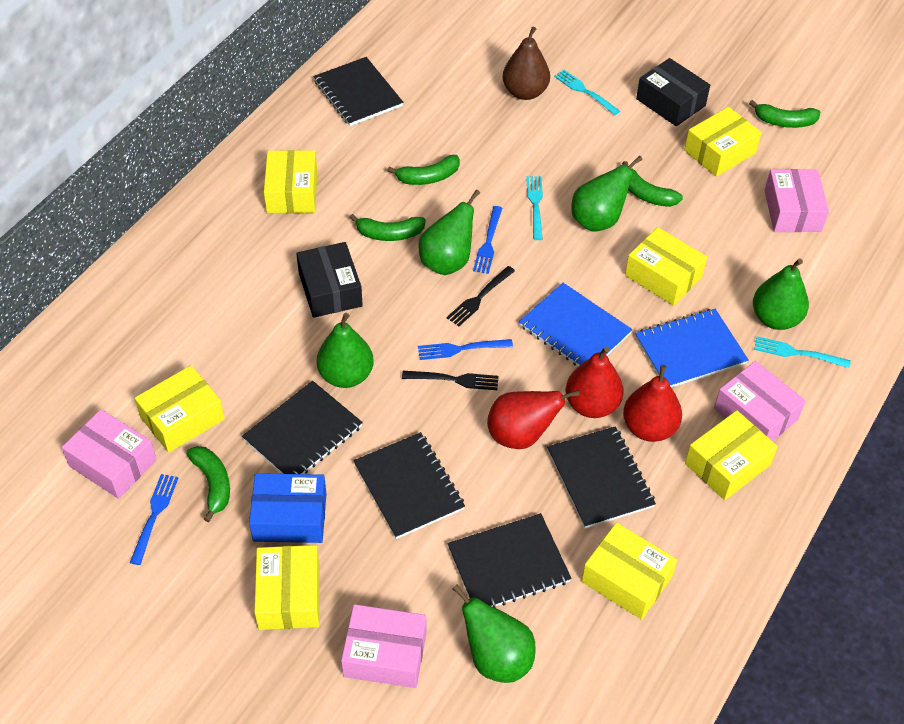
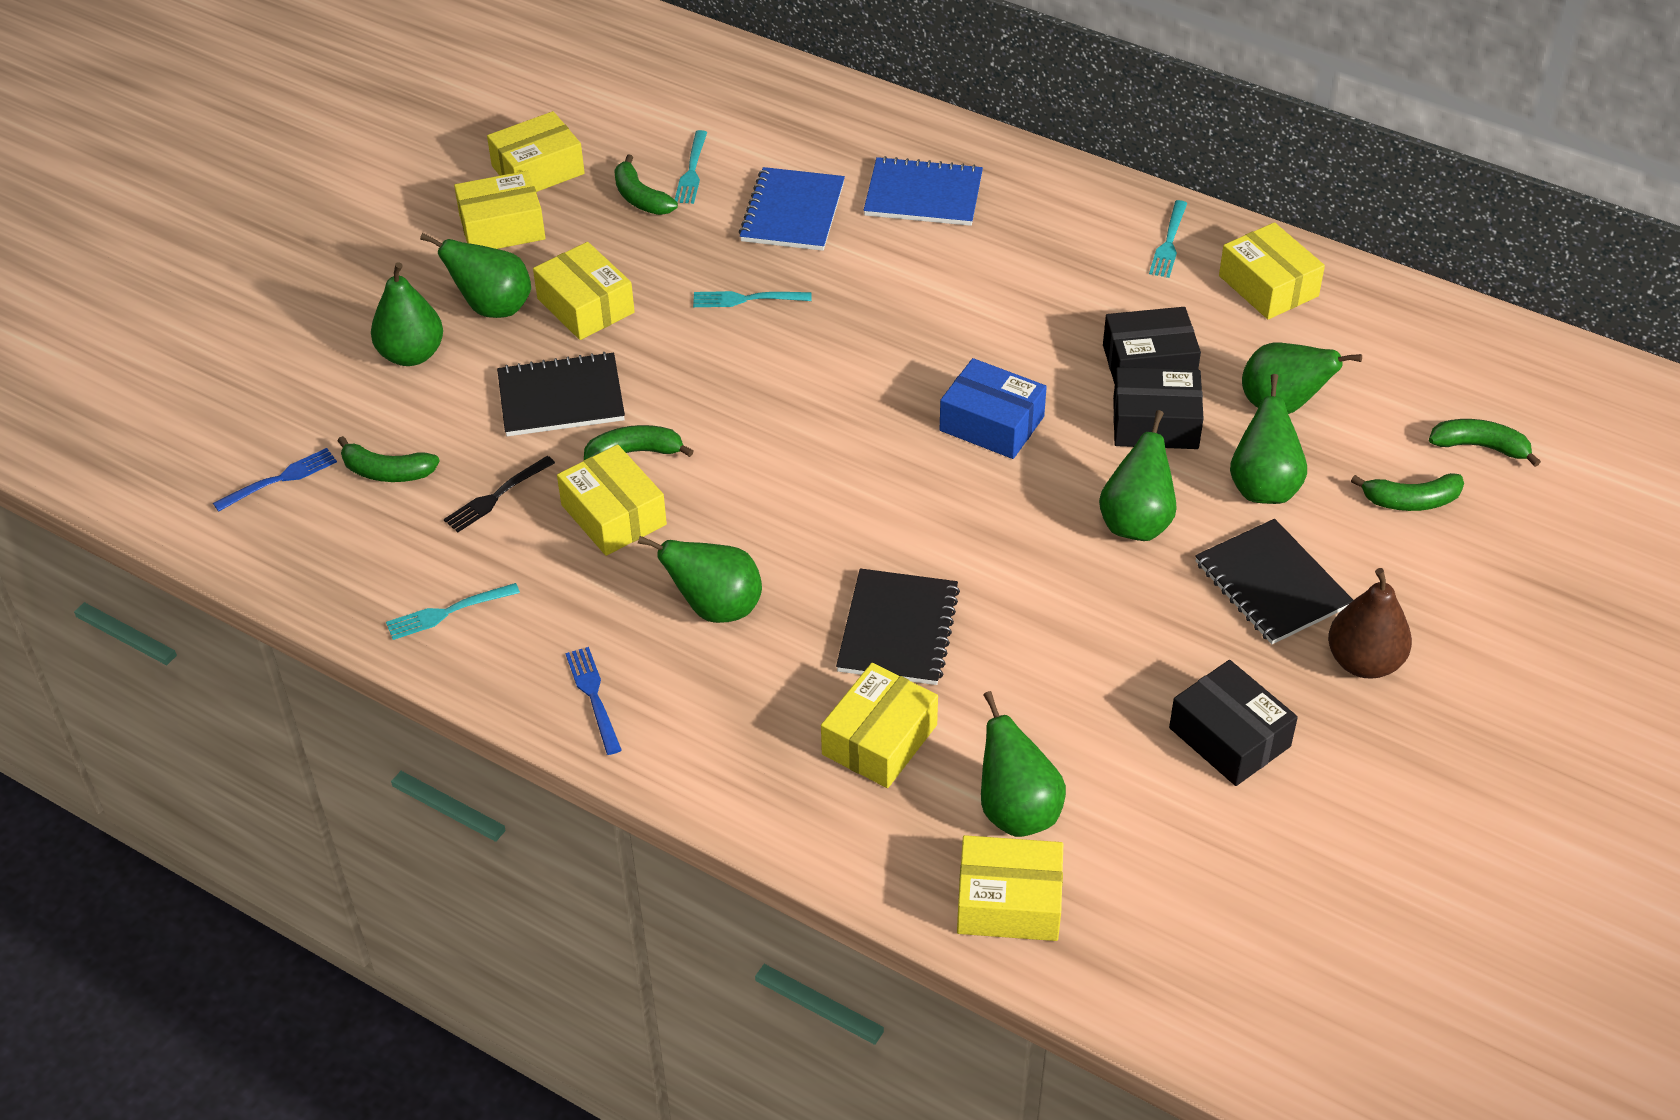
black box: [296,242,363,318] [636,58,710,126] = 2 -> [1103,307,1201,384] [1113,367,1204,449] [1169,660,1298,786] = 3
black fork: [402,371,499,390] [447,266,515,326] = 2 -> [444,456,555,532] = 1
black notebook: [242,381,363,474] [313,57,403,126] [354,432,465,539] [448,513,572,608] [547,426,656,528] = 5 -> [497,352,625,436] [836,568,960,685] [1195,519,1353,644] = 3
blue fork: [130,474,178,565] [418,339,513,360] [473,206,502,274] = 3 -> [213,448,337,512] [566,647,622,755] = 2
green pear: [317,313,374,388] [418,189,480,275] [452,584,536,683] [571,156,643,232] [753,258,809,330] = 5 -> [371,262,443,366] [420,233,531,318] [638,536,762,623] [981,691,1066,837] [1099,410,1177,541] [1230,374,1307,504] [1242,343,1362,414] = 7
pink box: [62,409,157,499] [341,604,427,688] [714,361,806,441] [764,169,829,232] = 4 -> none = 0
red pear: [487,390,580,449] [566,347,624,418] [623,365,682,442] = 3 -> none = 0
turquoise fork: [526,176,543,240] [554,70,620,115] [754,336,851,368] = 3 -> [386,583,520,640] [675,130,707,204] [693,291,811,307] [1149,200,1187,278] = 4

